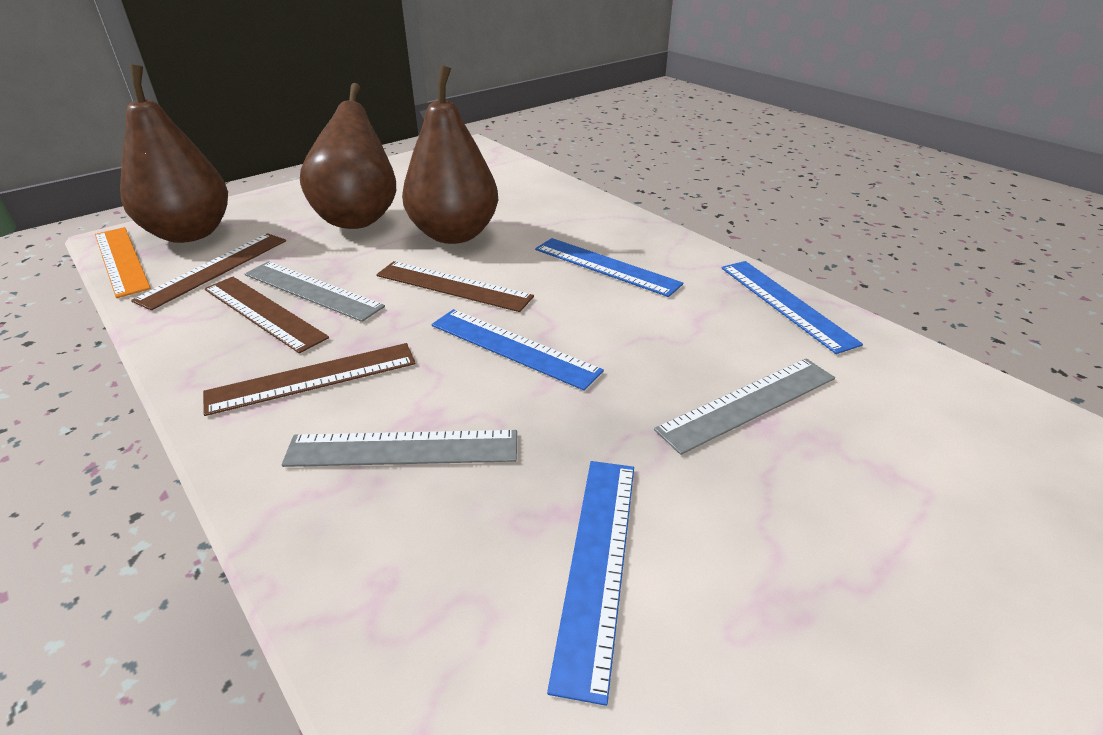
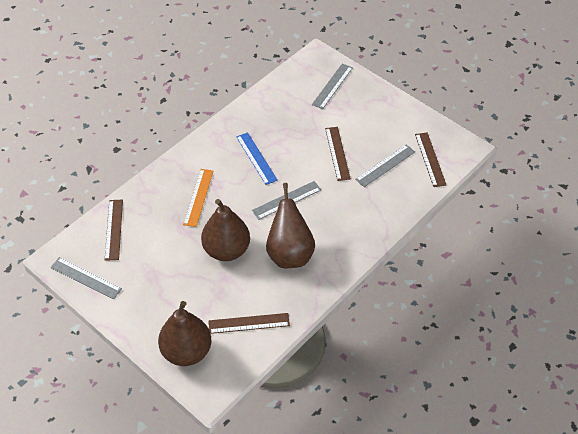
blue ruler: [431,309,604,391] [535,238,683,297] [547,461,634,706] [722,261,863,354] = 4 -> [236,132,278,185] = 1
grey ruler: [245,261,385,322] [282,430,517,467] [654,359,835,455] = 3 -> [51,257,122,299] [252,181,321,220] [312,64,353,109] [355,145,415,187] = 4

